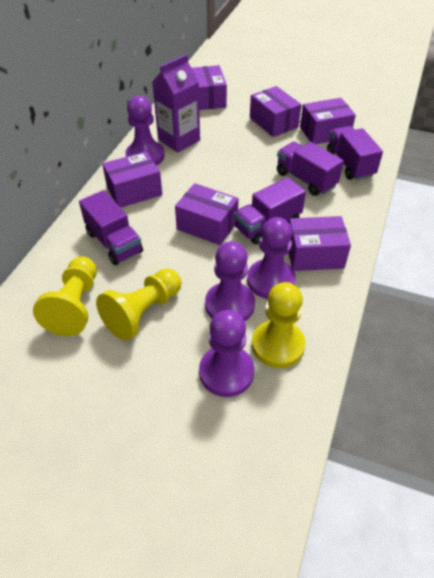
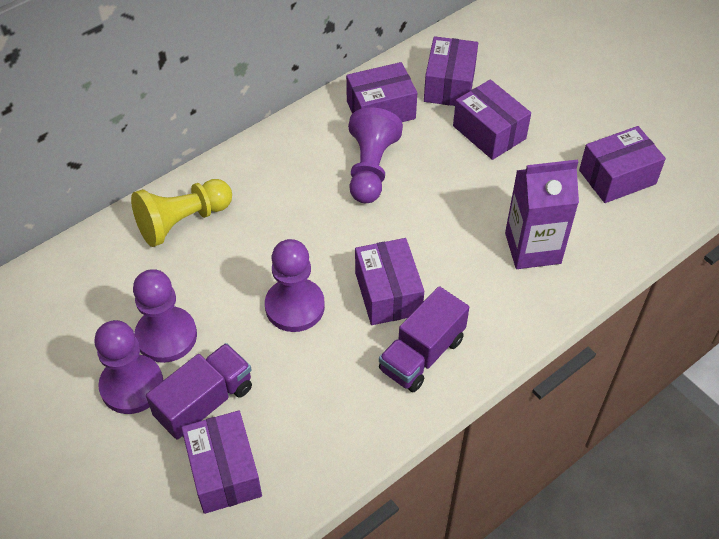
purple truck: [79,190,143,265] [234,177,306,244] [277,142,344,196] [327,126,383,180] = 4 -> [146,343,252,440] [379,286,469,392] = 2
yellow pawn: [33,257,97,336] [96,268,181,341] [252,282,305,368] = 3 -> [131,179,232,247] = 1

